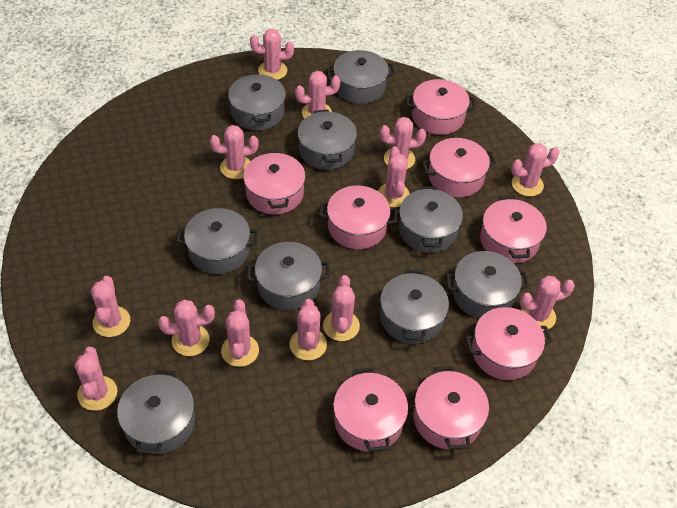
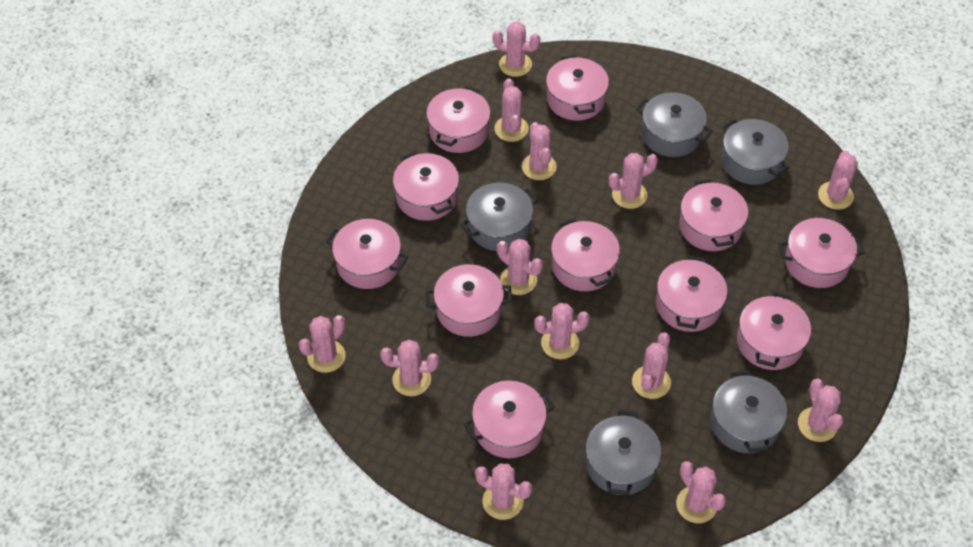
grey pot: [117,369,195,455] [176,208,258,274] [228,73,286,130] [247,242,330,310] [297,109,357,170] [326,50,396,104] [380,269,449,344] [399,186,463,253] [446,251,529,319] = 9 -> [460,183,538,251] [586,410,662,495] [636,92,713,157] [711,371,787,453] [721,119,789,185] = 5
pink pot: [243,150,306,215] [319,186,398,249] [333,368,408,452] [406,79,476,135] [413,366,489,450] [422,138,496,198] [465,307,552,380] [480,196,547,263] = 8 -> [326,219,408,289] [393,151,459,221] [425,264,512,337] [426,86,491,153] [464,381,555,458] [546,55,609,121] [551,218,620,291] [656,255,727,332] [679,179,748,251] [737,292,811,370] [778,218,865,288] = 11

